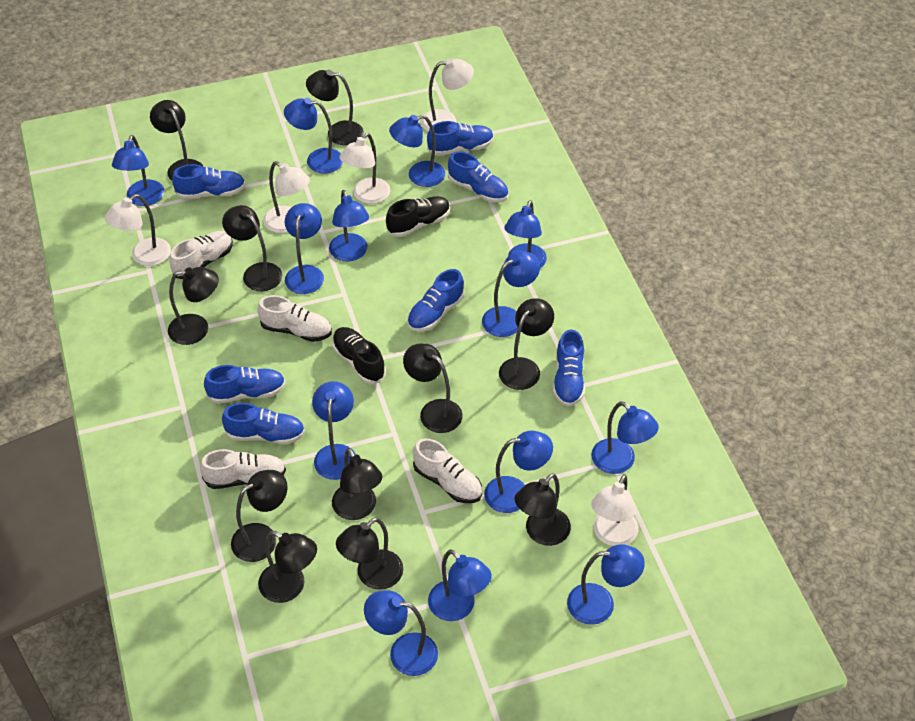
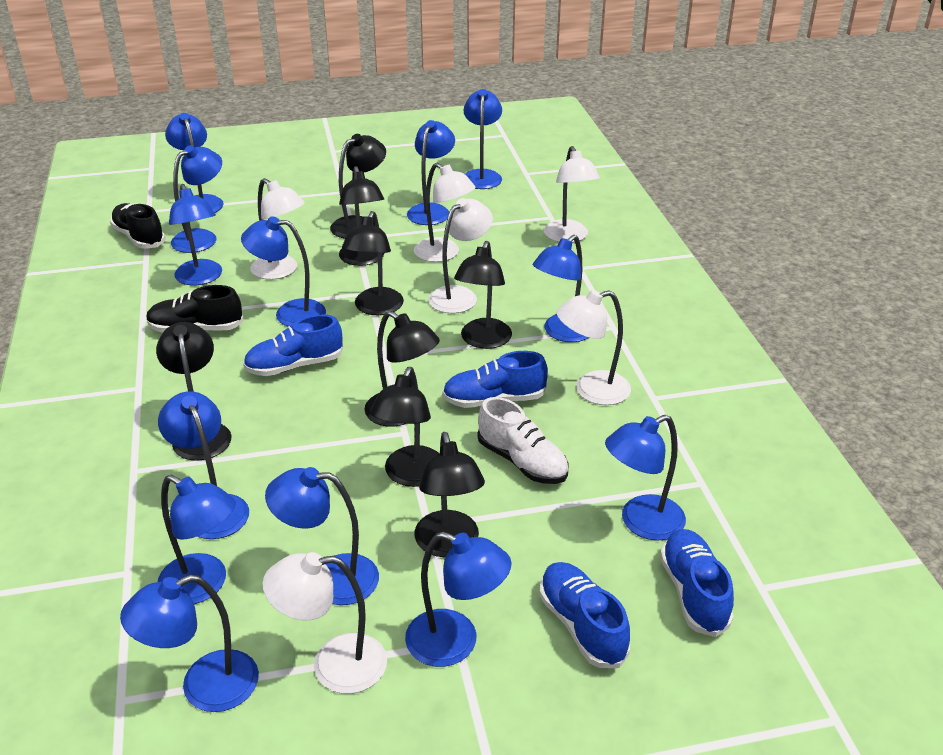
black lamp: [150,100,204,181] [168,267,219,345] [222,205,282,291] [231,470,288,562] [258,531,317,603] [306,70,364,145] [332,448,382,520] [336,517,403,590] [403,343,463,433] [499,298,554,390] [514,473,571,546] = 11 -> [156,322,232,461] [330,134,386,239] [339,166,385,266] [342,211,404,315] [365,311,440,427] [370,367,439,487] [414,432,485,557] [454,241,512,349] = 8
blue shoe: [172,164,246,199] [204,365,286,404] [222,403,305,444] [407,269,465,332] [427,121,494,156] [448,151,509,202] [553,330,585,407] = 7 -> [243,315,343,376] [442,351,548,408] [539,562,630,668] [660,529,734,637] = 4
white lamp: [105,194,171,266] [263,161,310,233] [340,133,390,204] [421,58,474,132] [591,474,639,546] = 5 -> [250,178,305,280] [262,552,387,694] [414,163,475,262] [428,198,493,313] [544,146,600,243] [556,290,631,405] = 6
white shoe: [170,231,233,279] [200,449,286,489] [257,295,332,342] [413,438,482,503] = 4 -> [477,397,568,484] = 1

